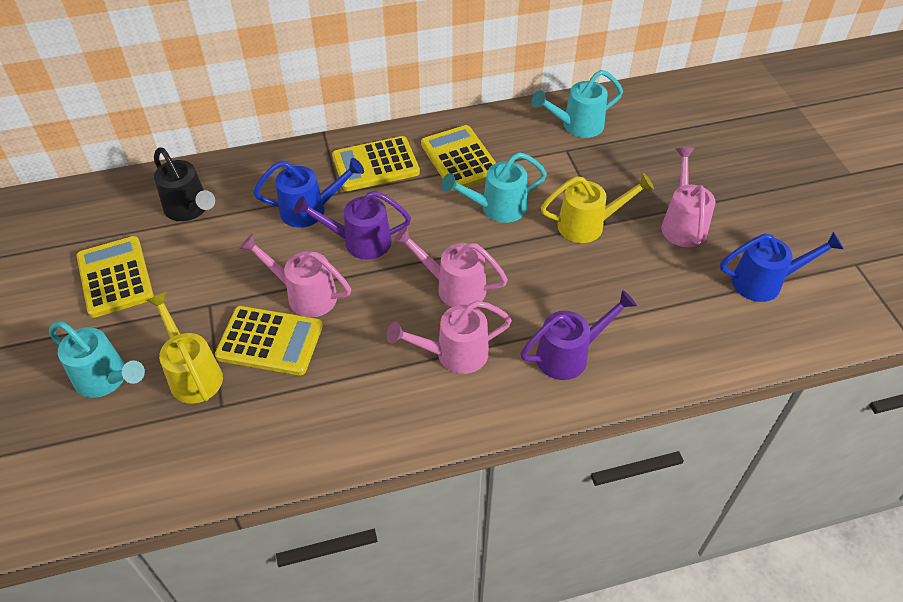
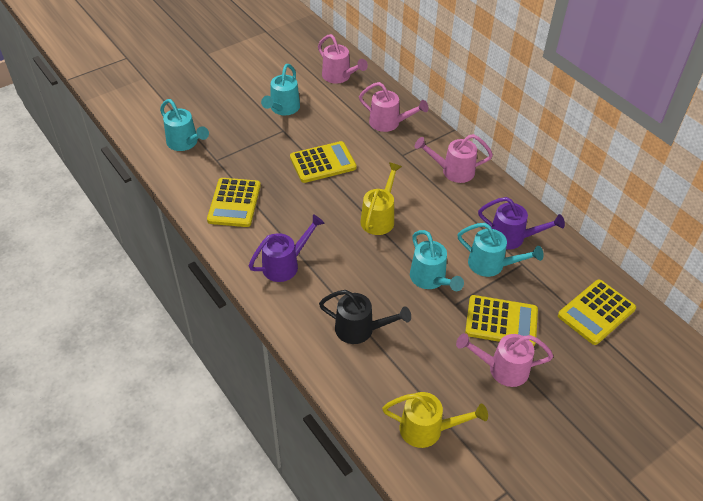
blue watering can: [253,158,364,228] [720,232,844,302] = 2 -> none = 0
turquoise watering can: [49,321,145,398] [442,152,547,223] [532,70,623,138] = 3 -> [160,99,209,151] [261,64,300,115] [410,230,464,291] [457,223,544,277] = 4

